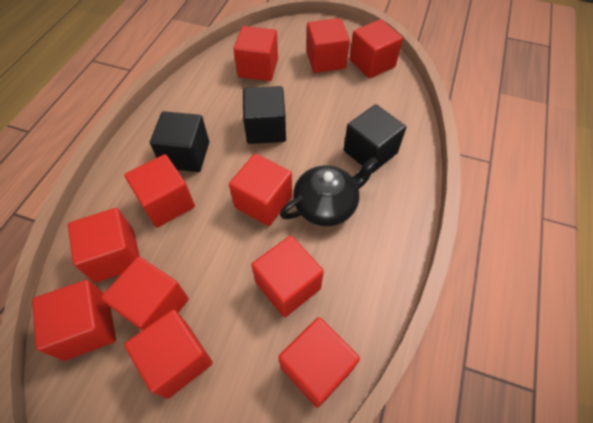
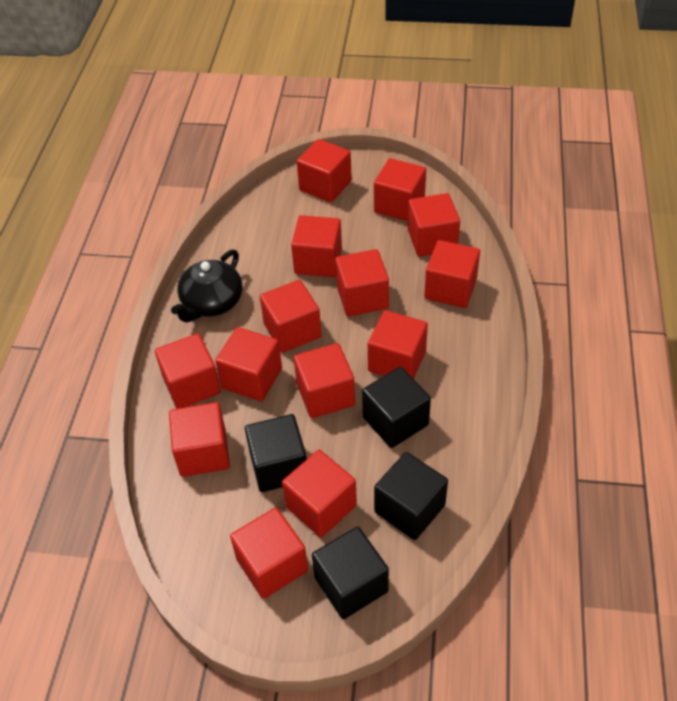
black cube: [150,111,209,172] [243,86,286,144] [344,104,406,173] = 3 -> [245,414,307,492] [312,527,389,619] [362,367,431,448] [374,452,448,540] = 4
red cube: [32,280,116,361] [68,208,140,283] [101,257,189,330] [124,154,195,228] [124,309,213,399] [229,154,292,226] [234,26,278,81] [251,235,324,317] [279,317,360,408] [306,18,350,73] [349,19,403,79] = 11 -> [155,333,221,409] [169,402,230,477] [215,327,282,401] [230,508,308,599] [260,280,322,353] [282,450,357,538] [291,215,342,277] [294,343,355,418] [297,139,352,203] [335,249,389,317] [368,310,428,379] [374,158,426,222] [408,193,460,257] [424,240,480,308] = 14

